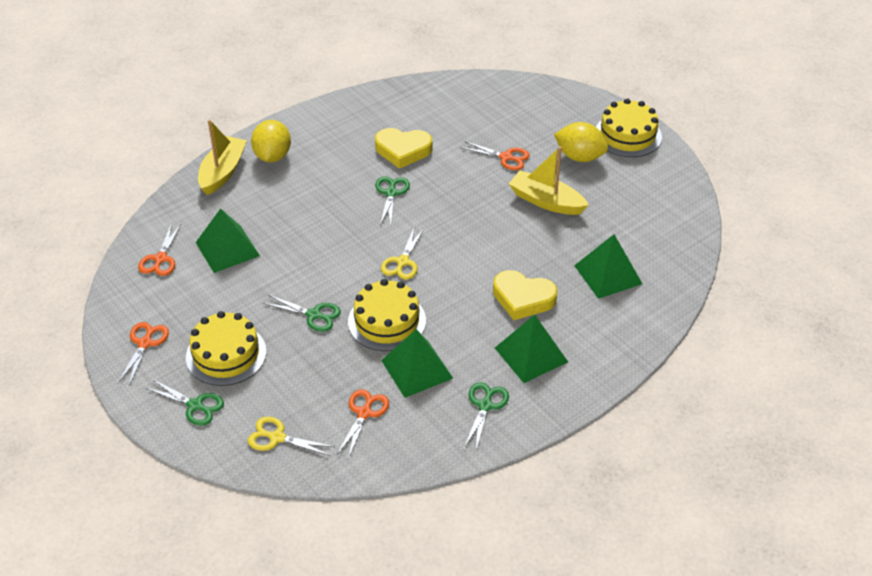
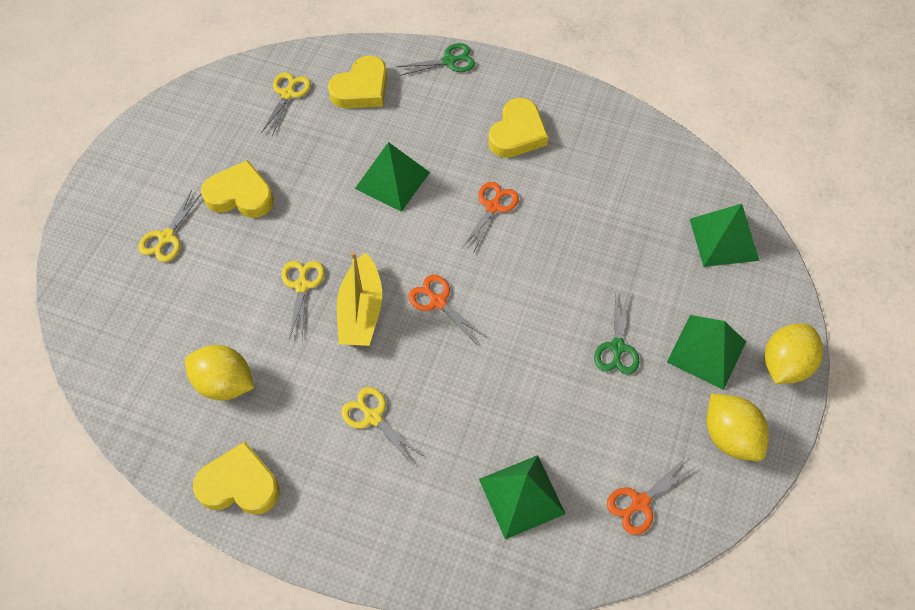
green scissors: [146,379,224,426] [263,295,341,332] [375,176,410,225] [464,382,509,450] = 4 -> [397,43,475,76] [594,291,640,375] = 2
orange scissors: [118,322,169,386] [138,223,182,276] [337,389,389,459] [460,141,530,170] = 4 -> [408,275,486,344] [462,182,519,253] [607,457,695,535] = 3
yellow boat: [198,120,247,195] [509,146,589,215] = 2 -> [337,251,382,346] = 1
yellow cake: [186,311,267,386] [348,279,426,351] [596,98,662,157] = 3 -> none = 0
yellow heart: [375,128,432,169] [493,270,557,320] = 2 -> [193,442,280,515] [201,160,274,218] [328,56,387,108] [488,98,548,158] = 4
yellow lemon: [251,120,291,162] [554,122,608,162] = 2 -> [185,345,254,401] [707,393,769,461] [765,324,823,384] = 3
yellow scissors: [248,416,335,456] [381,226,425,280] = 2 -> [138,190,201,262] [261,72,311,136] [281,261,324,341] [341,387,424,466] = 4

